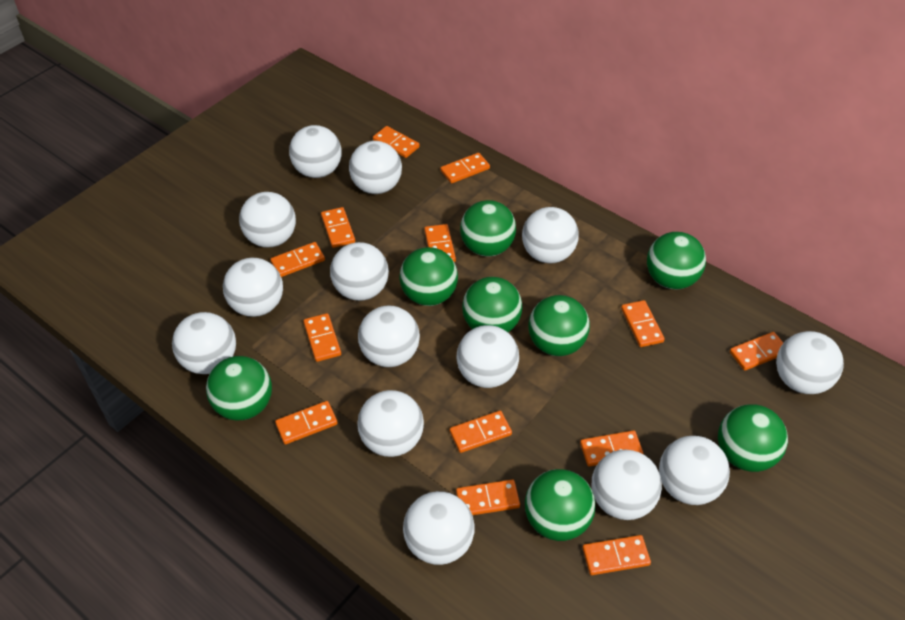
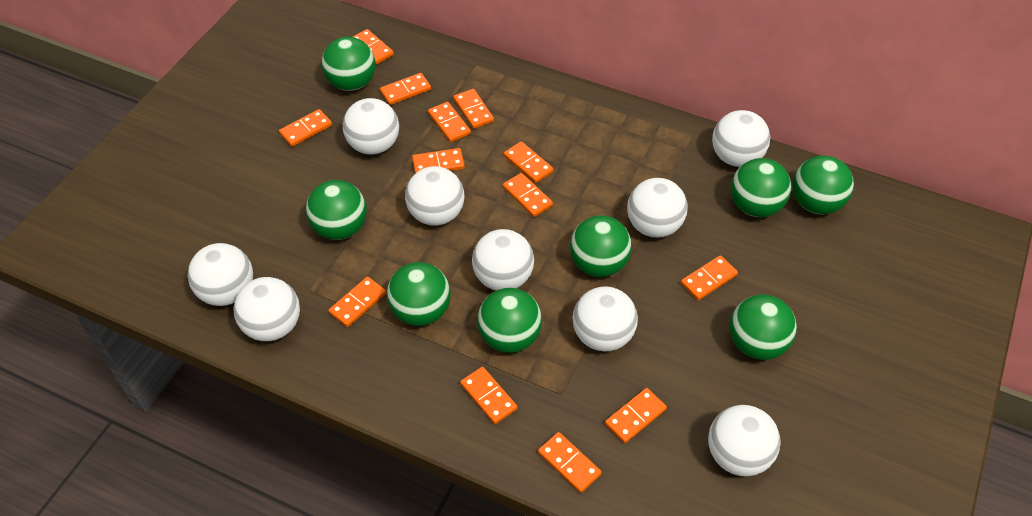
white ball: [172,312,236,374] [223,258,283,317] [239,192,296,248] [289,125,342,178] [330,242,389,301] [349,141,402,194] [357,390,424,457] [358,305,420,367] [403,491,475,565] [457,325,519,388] [522,207,579,264] [592,450,662,520] [659,436,730,505] [776,331,844,394] = 14 -> [188,243,253,306] [233,277,300,341] [343,98,399,155] [405,166,464,226] [472,229,534,291] [572,286,638,351] [627,178,688,238] [708,405,781,476] [712,110,770,167] = 9

